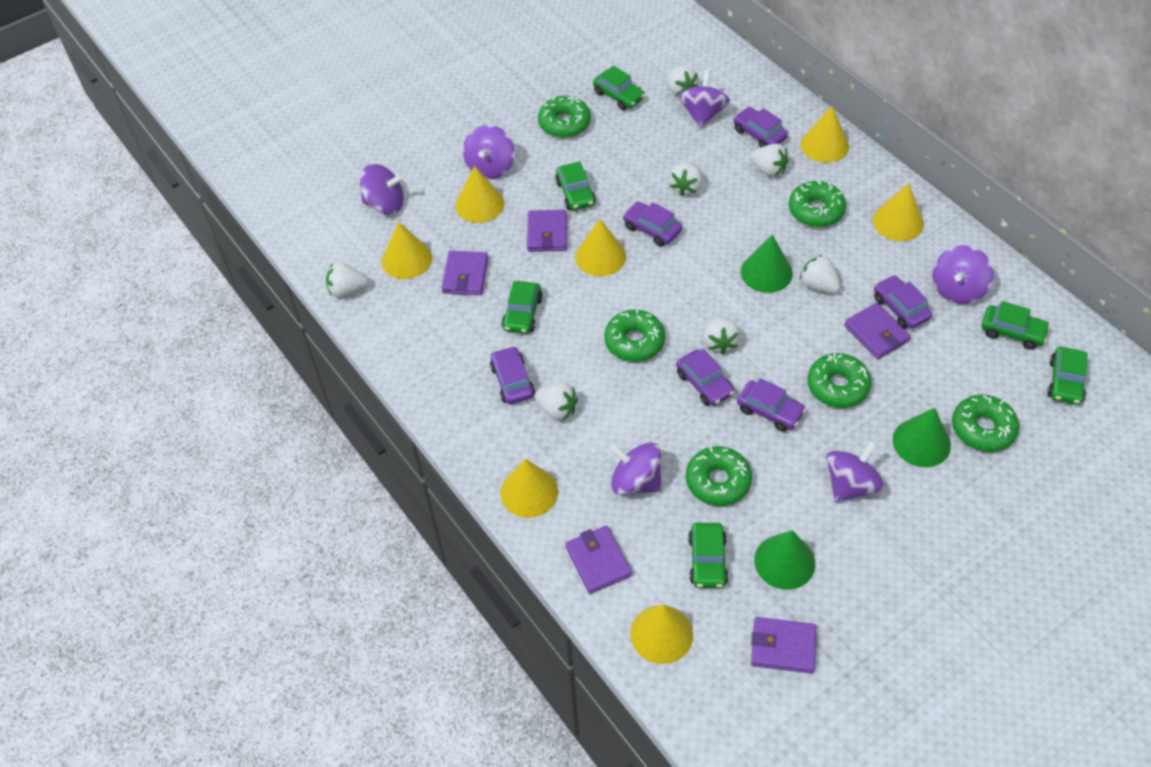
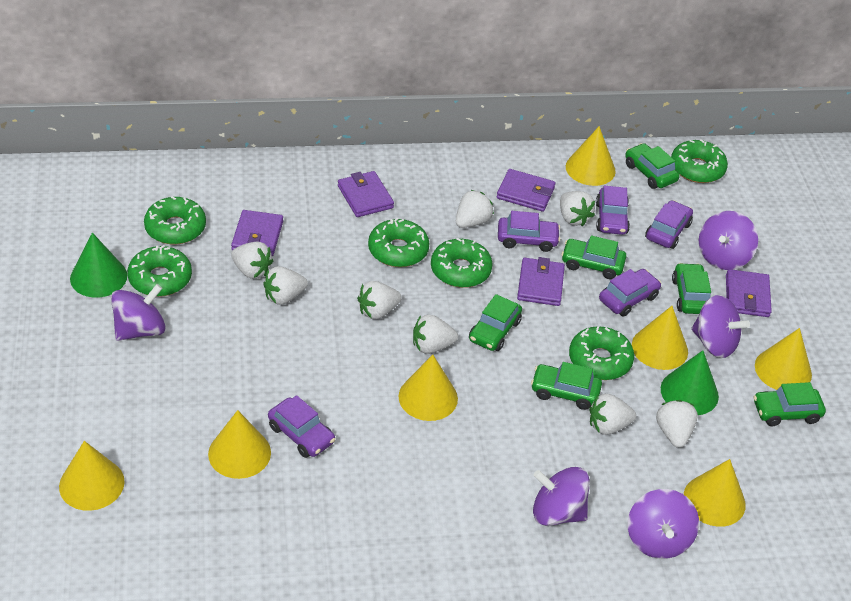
green cone: [741,235,793,293] [754,530,815,590] [893,408,951,467] = 3 -> [70,233,127,298] [661,350,719,415] = 2
purple car: [490,346,535,404] [623,201,682,246] [676,349,735,406] [733,107,788,148] [737,378,806,432] [874,275,932,329] = 6 -> [268,395,335,458] [498,211,560,252] [596,186,630,235] [599,269,661,317] [645,200,693,249] = 5
purple spinning top: [360,164,404,214] [463,125,515,179] [610,442,661,495] [678,70,730,128] [826,441,884,502] [933,245,994,304] = 6 -> [111,284,166,341] [533,467,590,526] [628,489,699,559] [691,295,750,358] [699,211,758,270] = 5
white strawberry: [326,262,368,298] [535,383,578,421] [668,66,698,97] [669,162,702,196] [703,315,740,354] [750,143,789,177] [800,254,840,293] = 7 -> [231,242,273,279] [263,266,308,305] [357,281,402,319] [413,315,458,354] [456,190,494,228] [560,191,595,226] [589,394,636,435] [656,400,698,448] = 8

